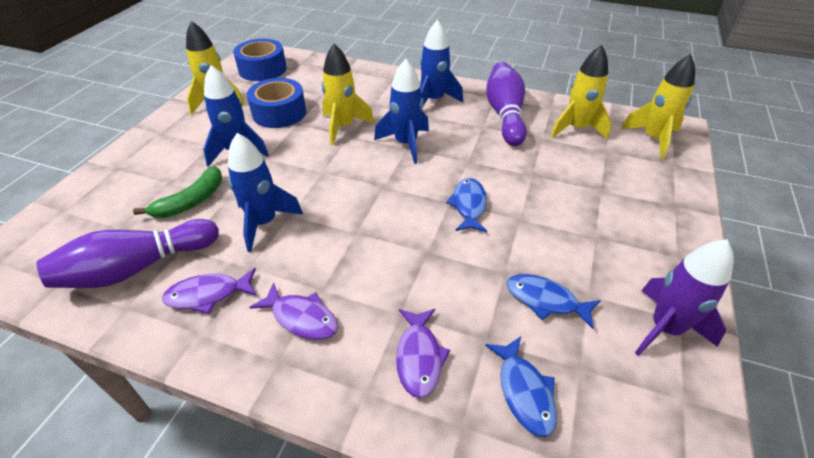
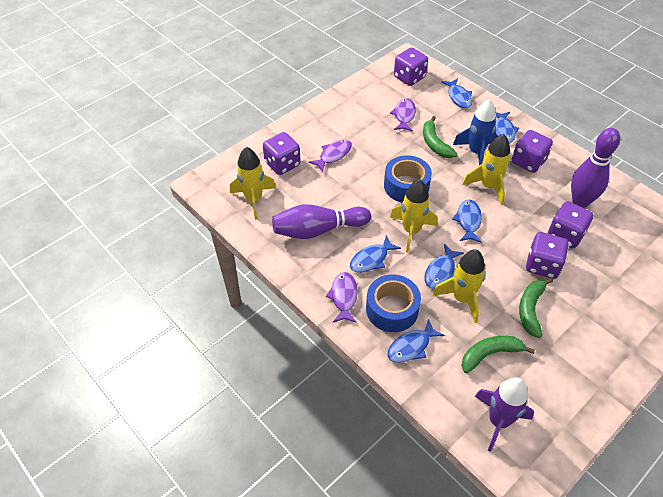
blue fish: [446,178,487,232] [485,337,557,437] [507,274,601,329] = 3 -> [350,235,401,273] [388,319,445,363] [424,244,464,289] [442,78,472,109] [453,199,482,243] [495,112,519,144] = 6
blue rocket: [203,65,269,167] [228,133,303,252] [374,59,429,164] [420,20,463,106] = 4 -> [453,99,497,166] = 1
green banana: [133,166,222,218] = 1 -> [423,116,457,158] [461,336,535,373] [519,278,553,338] = 3
purple dice: none = 0 -> [263,132,301,175] [394,48,428,86] [512,130,553,173] [526,232,569,279] [548,201,593,248] = 5

